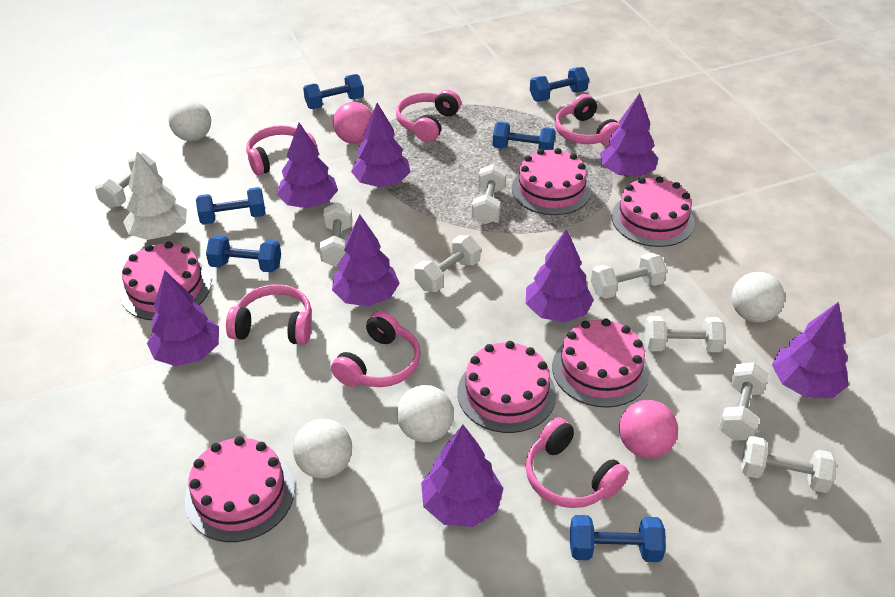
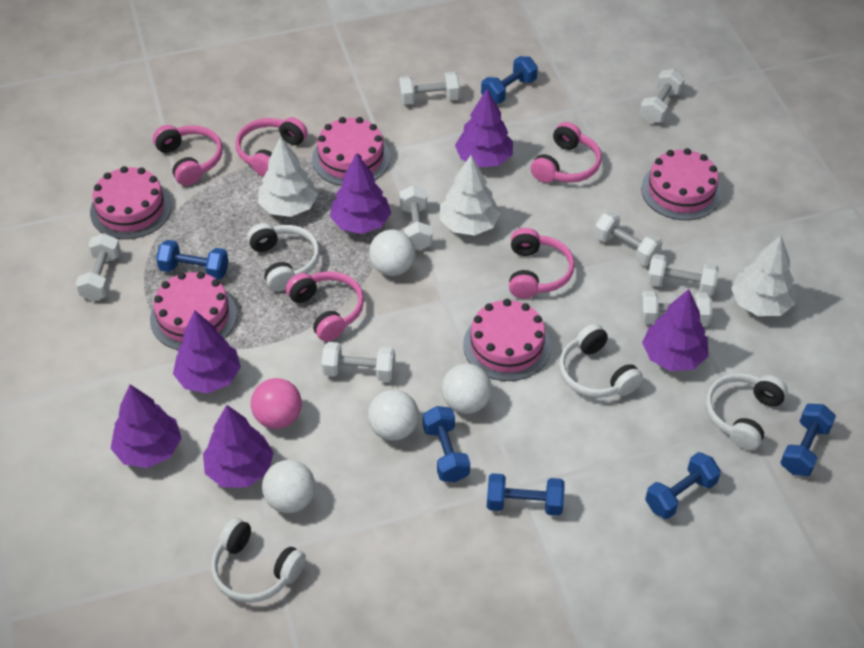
pink ball: [333,102,372,144] [619,400,678,458] = 2 -> [251,378,302,429] = 1
pink cake: [120,241,211,320] [185,436,295,542] [458,341,556,433] [512,148,591,215] [552,319,649,408] [612,176,695,247] = 6 -> [90,166,172,239] [150,271,237,350] [312,117,390,186] [463,299,551,381] [641,148,722,220] = 5
pink headphones: [226,284,312,345] [246,125,318,176] [331,311,421,387] [396,90,461,142] [525,417,629,508] [555,94,620,147] = 6 -> [153,125,222,186] [235,117,308,177] [286,271,364,342] [509,228,575,299] [531,122,601,183] = 5
purple tree: [147,271,219,366] [277,123,338,208] [332,214,400,307] [351,103,410,187] [421,425,504,527] [526,229,594,322] [600,93,658,177] [772,302,849,398] = 8 -> [111,384,181,468] [173,310,241,393] [203,405,274,487] [330,154,391,234] [455,89,513,167] [642,289,709,371] = 6
white headphones: none = 0 -> [211,518,306,603] [247,223,320,291] [559,324,643,398] [706,373,788,450] = 4
white tree: [123,152,187,240] = 1 -> [258,136,318,217] [440,155,500,236] [731,235,795,316] = 3

